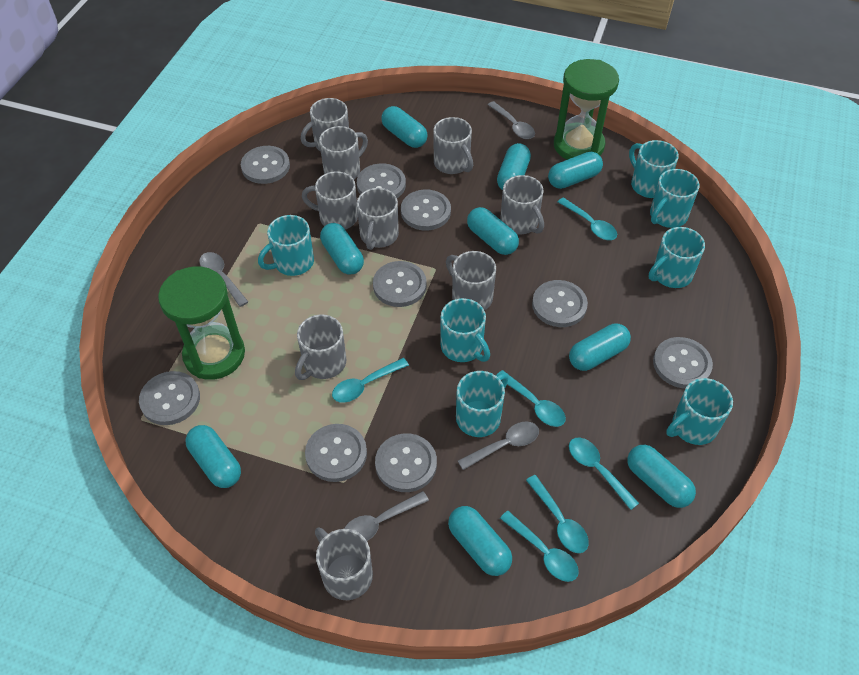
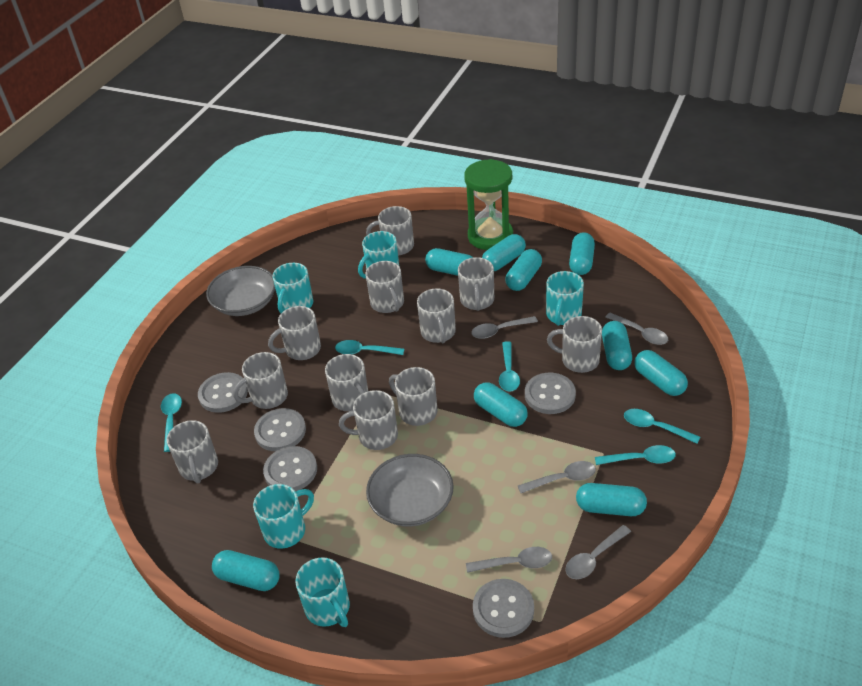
green hourglass: [158,267,245,380] [554,59,619,160] = 2 -> [464,159,513,250] = 1
grey bowl: none = 0 -> [206,266,275,316] [366,454,454,527] = 2
grey button: [139,371,200,425] [241,146,290,184] [305,424,367,482] [357,163,406,198] [373,261,427,307] [375,433,437,492] [401,189,451,230] [532,280,588,327] [653,337,713,388] = 9 -> [198,372,248,413] [254,408,306,451] [263,446,317,491] [473,579,534,638] [525,373,576,414] = 5
grey mug: [295,315,346,380] [300,98,349,151] [302,171,358,229] [315,527,373,600] [319,126,368,179] [357,188,399,250] [433,117,473,174] [446,251,496,310] [500,175,544,234] = 9 -> [167,420,218,483] [233,352,288,409] [268,306,321,360] [325,354,368,411] [339,390,398,450] [365,261,404,313] [366,206,414,255] [389,367,438,426] [417,288,456,343] [458,257,494,311] [547,316,602,373] = 11
grey spoon: [199,252,248,307] [344,491,429,541] [458,421,539,470] [488,101,535,139] = 4 -> [466,547,552,573] [471,316,538,339] [518,461,596,493] [565,525,631,579] [605,313,668,345] = 5
turquoise mug: [258,215,314,276] [441,298,490,362] [456,371,508,437] [629,140,679,198] [649,227,705,288] [650,169,700,228] [666,378,733,445] = 7 -> [253,484,314,549] [272,263,313,313] [295,557,350,627] [358,231,399,278] [546,271,584,326] = 5
turquoise spoon: [332,358,409,403] [496,370,566,427] [500,511,579,582] [526,475,589,553] [558,197,617,240] [569,438,639,510] = 6 -> [161,393,182,452] [335,340,404,355] [499,341,520,392] [595,445,676,465] [624,409,700,444] = 5

